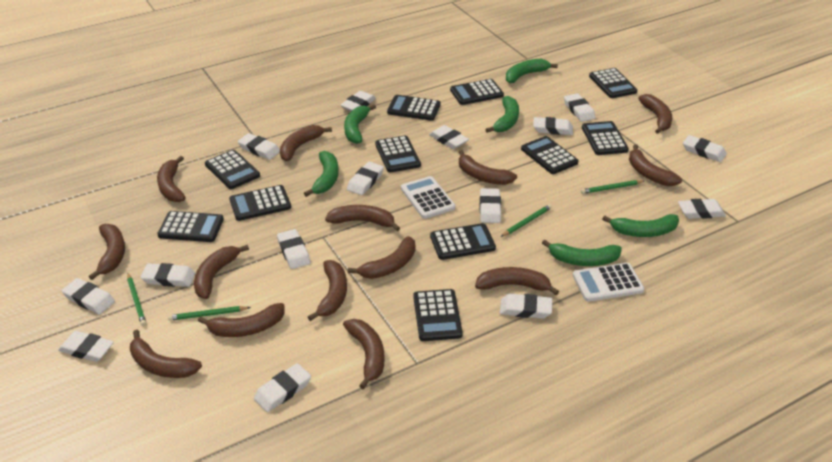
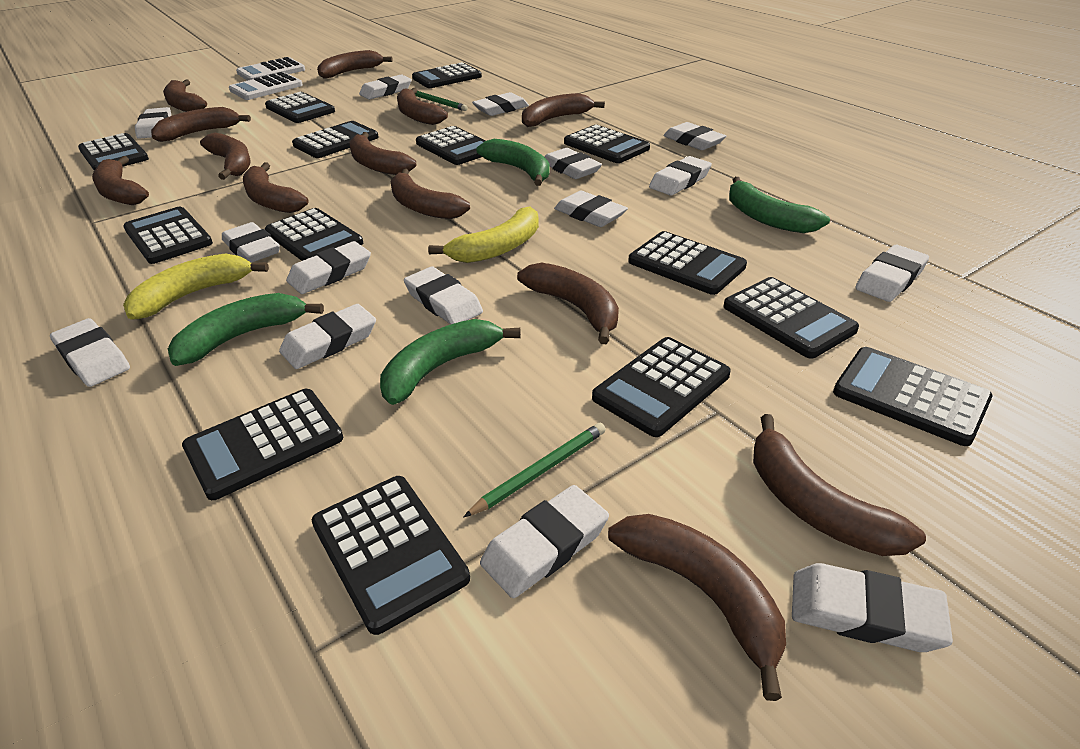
black calculator: [157,211,224,242] [205,150,260,189] [229,185,291,221] [375,135,421,173] [387,95,441,121] [413,289,463,341] [430,223,496,260] [450,79,504,105] [521,136,579,174] [582,121,629,155] [589,68,638,98] = 11 -> [78,133,149,170] [123,207,213,264] [182,389,343,500] [265,92,335,123] [265,208,363,261] [292,121,379,158] [312,476,470,635] [412,62,482,88] [416,126,486,165] [564,125,650,163] [592,337,731,437] [628,231,747,295] [723,277,859,359] [833,347,993,446] = 14
brown banana: [89,224,125,280] [130,330,202,378] [157,156,185,202] [194,245,249,299] [198,303,284,337] [280,125,332,161] [308,260,347,321] [325,205,400,231] [343,319,385,389] [348,236,415,279] [459,150,517,185] [475,267,559,295] [629,144,682,186] [638,94,672,134] = 14 -> [92,156,149,205] [151,107,251,142] [163,80,207,112] [200,133,251,180] [243,163,309,213] [317,50,393,79] [349,132,416,175] [390,169,470,219] [397,88,448,125] [517,263,619,344] [522,93,605,127] [608,514,786,701] [753,414,926,556] = 13
green banana: [304,151,339,197] [344,104,376,144] [485,96,519,133] [506,59,558,83] [542,239,622,266] [602,214,679,237] = 6 -> [168,293,324,366] [380,319,521,405] [477,139,550,186] [729,177,830,233] = 4
green pencil: [127,273,147,326] [168,306,251,321] [500,204,552,237] [581,180,644,194] = 4 -> [415,91,468,111] [464,423,606,517] = 2
yellow banana: none = 0 -> [123,253,269,320] [428,206,539,263] = 2

